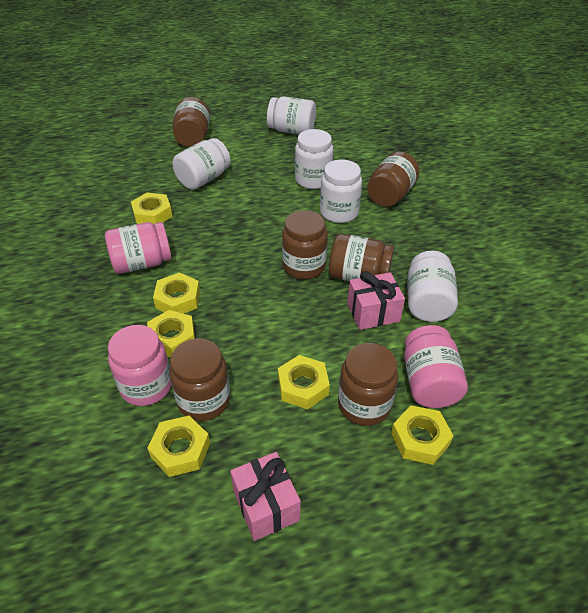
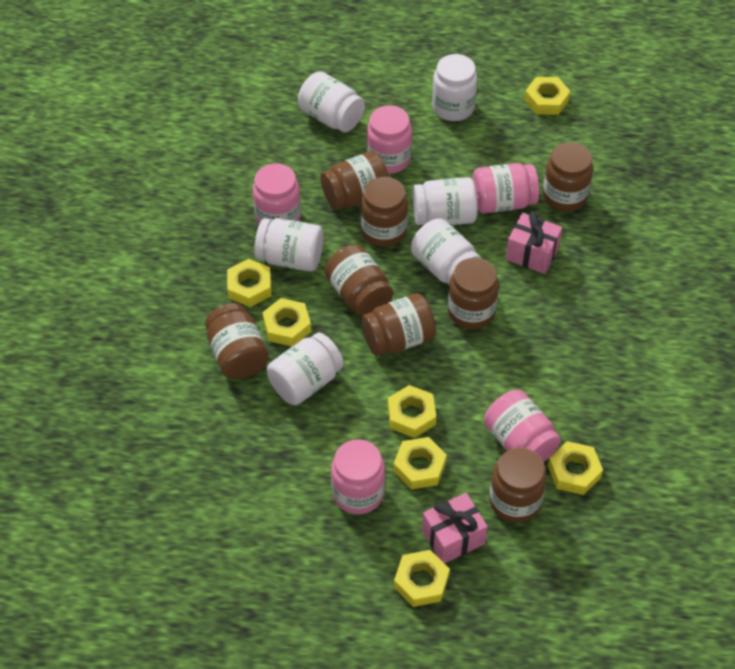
brown jar: [169,338,230,421] [172,97,210,147] [282,210,328,279] [329,234,394,281] [338,343,398,426] [367,151,419,207] = 6 -> [205,303,269,379] [320,151,389,210] [325,245,393,317] [361,177,408,247] [361,294,436,356] [448,258,499,329] [489,448,547,523] [543,142,593,212] = 8
pink jar: [105,222,171,274] [108,325,171,406] [404,325,468,408] = 3 -> [253,163,301,224] [331,439,385,514] [367,105,412,174] [473,163,539,214] [484,390,561,462] = 5
white jar: [173,138,230,190] [267,96,316,135] [295,129,334,189] [320,160,362,223] [407,250,458,322] = 5 -> [254,218,324,272] [267,333,344,405] [298,71,365,132] [411,218,481,285] [412,177,477,225] [432,54,477,121] = 6
yellow nut: [131,193,173,225] [147,310,195,357] [147,416,210,477] [153,272,200,314] [278,355,330,409] [391,405,453,465] = 6 -> [227,259,271,307] [262,298,311,346] [388,385,436,438] [393,437,447,490] [394,550,450,607] [524,77,570,115] [548,441,603,495] = 7

